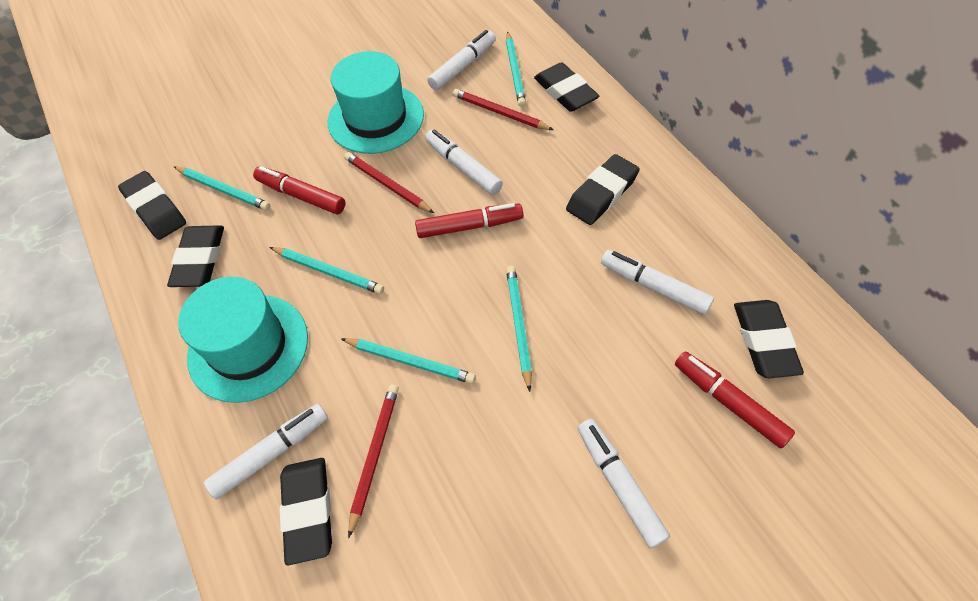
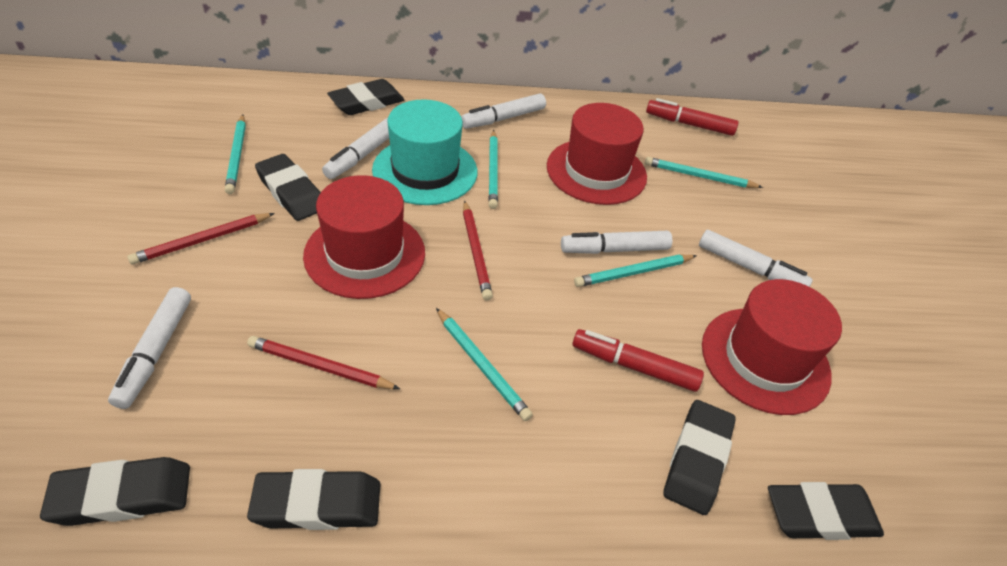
red hat: none = 0 -> [303,175,425,299] [547,103,647,205] [702,279,842,415] = 3
red marker: [253,166,345,214] [415,203,523,238] [675,351,795,448] = 3 -> [572,329,704,392] [646,98,739,136] = 2
turquoise hat: [178,277,308,403] [328,51,424,154] = 2 -> [372,99,477,205] = 1

